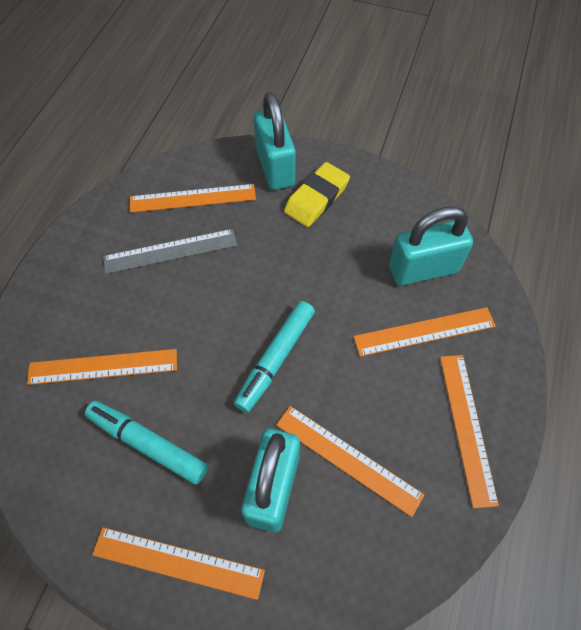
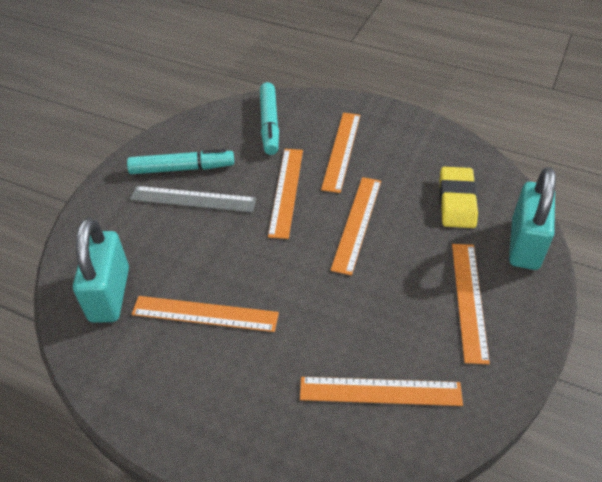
turquoise padlock: [241,429,300,532] [254,92,296,190] [389,206,473,286] = 3 -> [73,218,129,323] [509,167,556,270] = 2

